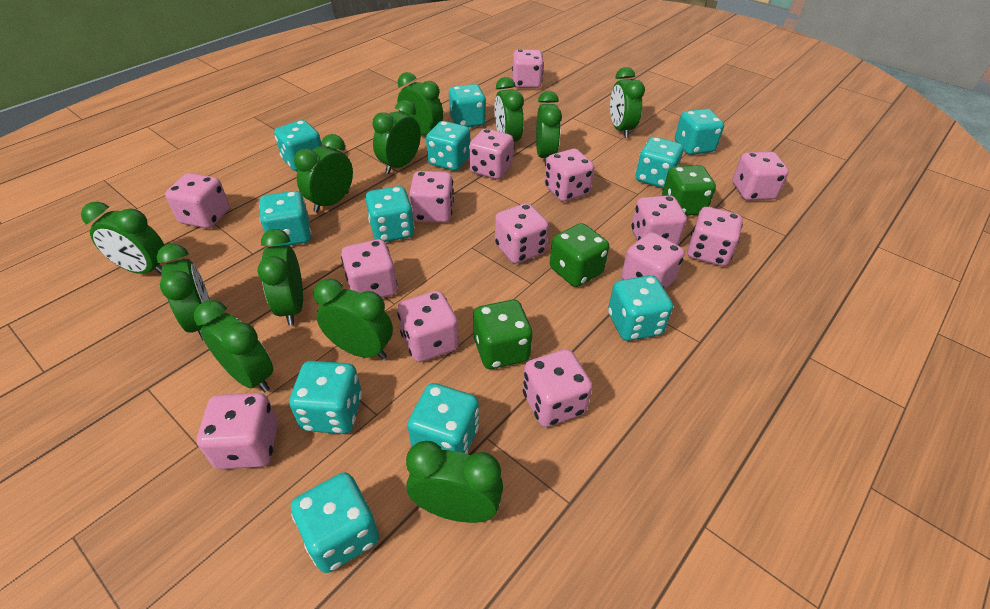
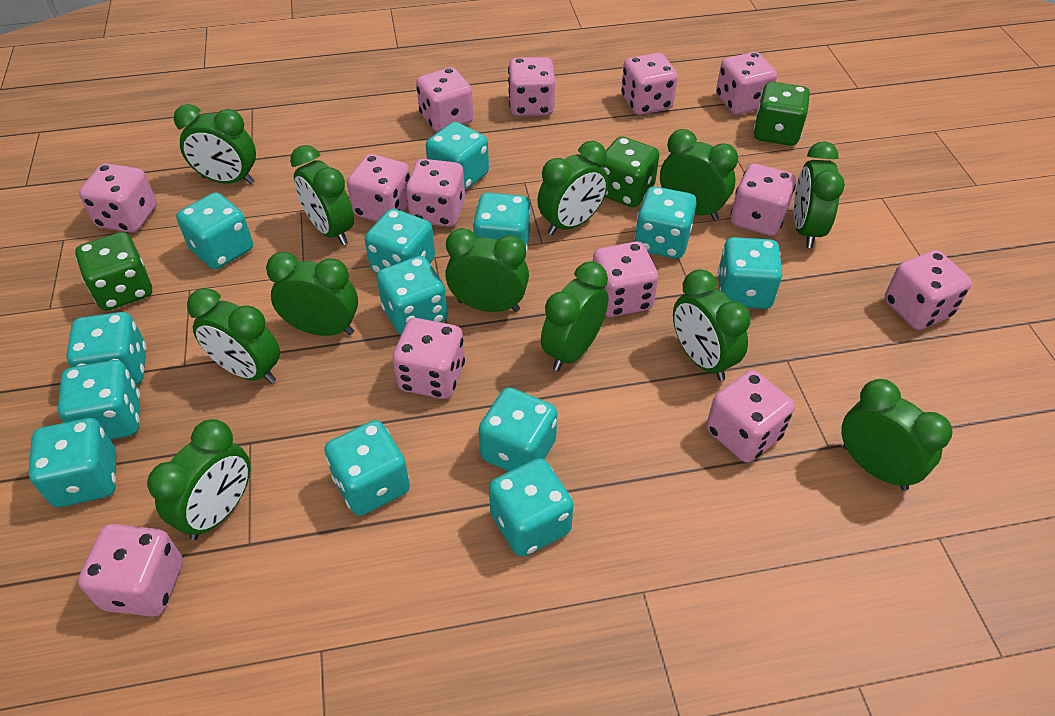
pink dice: [165,173,230,228] [197,393,278,469] [341,239,397,298] [397,291,459,362] [409,171,454,223] [469,128,513,179] [495,203,549,264] [512,49,544,88] [522,349,593,427] [544,149,594,202] [621,232,685,290] [631,195,687,245] [687,207,743,266] [733,152,789,201] = 14 -> [78,524,183,617] [79,163,157,233] [347,154,410,222] [393,318,465,399] [406,159,465,227] [416,67,473,133] [508,57,555,116] [593,241,658,317] [621,53,678,115] [706,370,795,463] [716,52,777,115] [731,164,796,236] [885,250,972,330] = 13
turquoise dice: [259,191,311,247] [274,120,322,171] [289,361,362,434] [291,472,379,573] [365,186,415,242] [407,383,479,454] [426,121,470,171] [449,84,486,127] [608,275,673,341] [636,137,684,188] [675,109,724,155] = 11 -> [28,418,116,507] [58,360,140,440] [66,312,146,385] [176,192,253,269] [324,420,410,516] [365,209,435,273] [376,256,448,335] [426,122,489,191] [473,193,531,253] [478,387,557,472] [489,458,573,557] [634,186,697,259] [718,237,782,309] = 13

